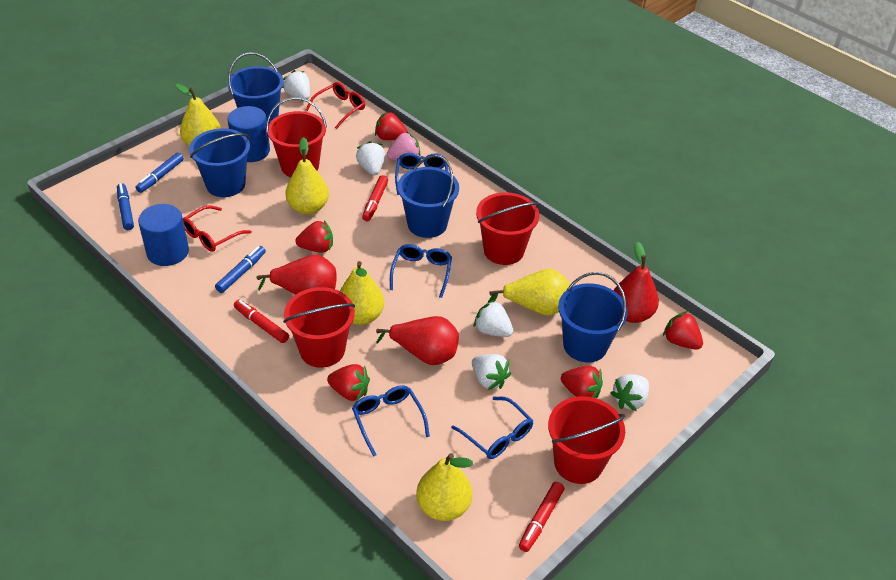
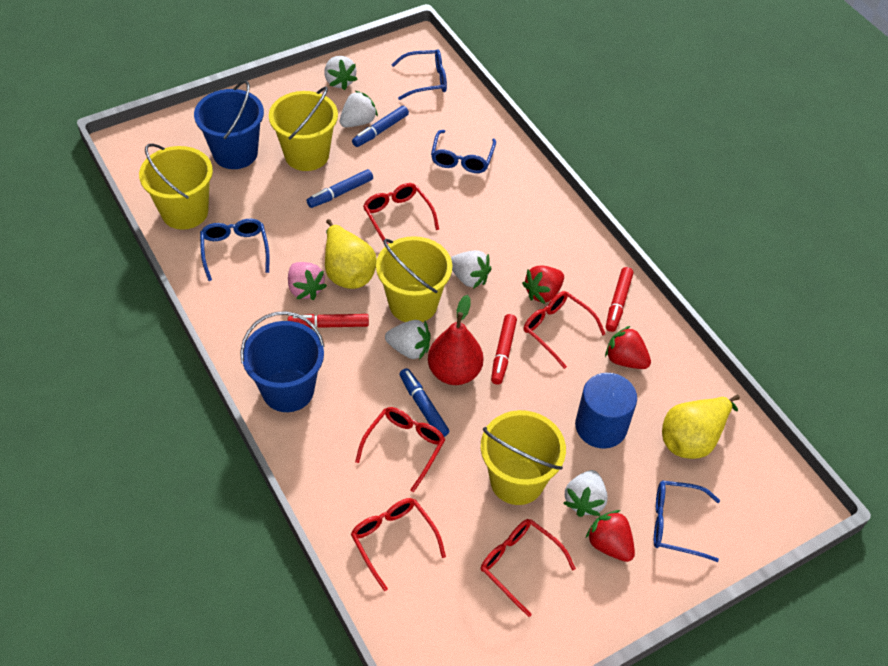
blue bucket: [189,128,250,197] [227,52,284,125] [398,155,459,238] [558,272,628,362] = 4 -> [194,80,264,169] [240,311,325,412] = 2
blue cylinder: [138,204,189,266] [228,106,270,162] = 2 -> [575,373,637,449] = 1
red bucket: [266,97,327,177] [283,287,355,368] [476,192,539,265] [548,396,626,484] = 4 -> none = 0
red glasses: [183,205,252,252] [306,82,365,129] = 2 -> [351,498,446,591] [355,407,445,492] [363,183,439,244] [481,519,576,617] [524,291,605,369] = 5
red pear: [257,255,337,295] [376,316,459,365] [614,242,659,323] = 3 -> [428,295,484,385] = 1
red strawberry: [295,220,333,252] [327,364,370,402] [375,112,408,140] [561,366,603,399] [663,311,703,350] = 5 -> [522,265,564,304] [586,510,635,562] [605,326,651,369] = 3
yellow bucket: none = 0 -> [139,143,213,230] [269,87,338,171] [376,236,452,322] [481,410,566,505] = 4
yellow pear: [175,83,221,147] [286,137,329,214] [340,261,384,325] [416,453,473,521] [488,269,570,316] = 5 -> [325,219,377,289] [662,395,740,459] = 2

